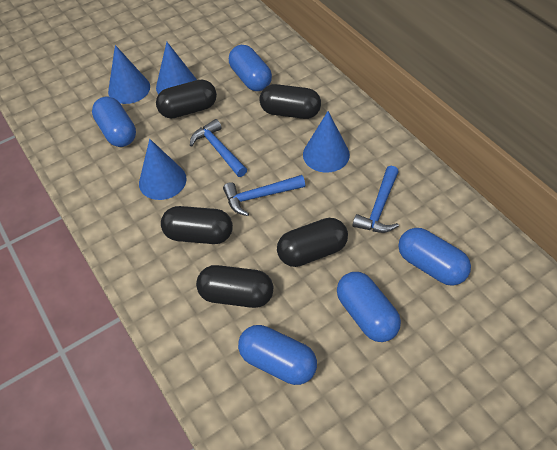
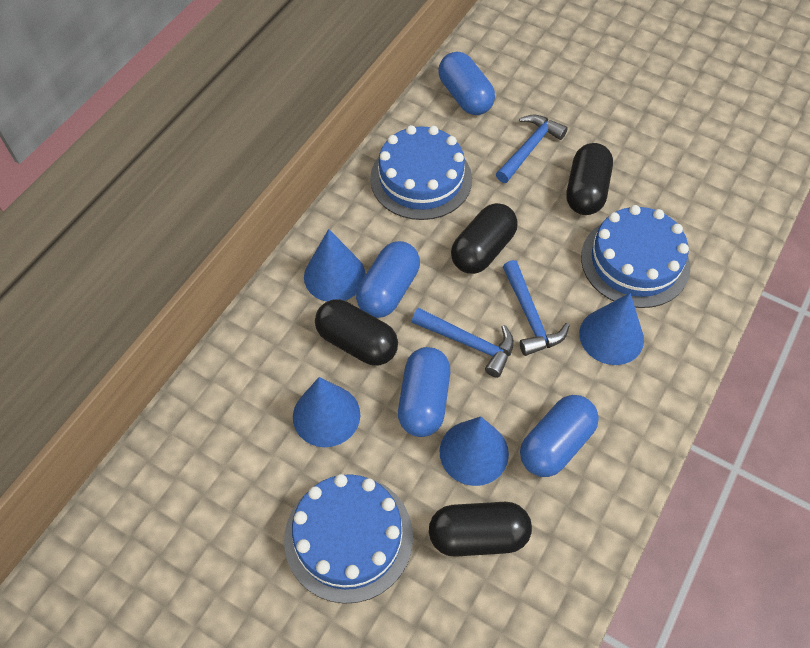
black capsule: [156,80,217,118] [161,206,233,244] [196,265,273,308] [260,84,321,119] [277,218,348,267] = 5 -> [315,299,398,366] [429,502,532,557] [451,203,518,274] [567,143,613,215] = 4
blue cake: none = 0 -> [284,474,413,604] [370,125,472,220] [581,205,690,308] = 3
blue capsule: [92,97,136,147] [229,45,272,91] [238,325,317,385] [337,272,401,342] [398,228,471,286] = 5 -> [356,241,420,318] [398,347,450,437] [438,52,495,115] [520,395,599,477] = 4

